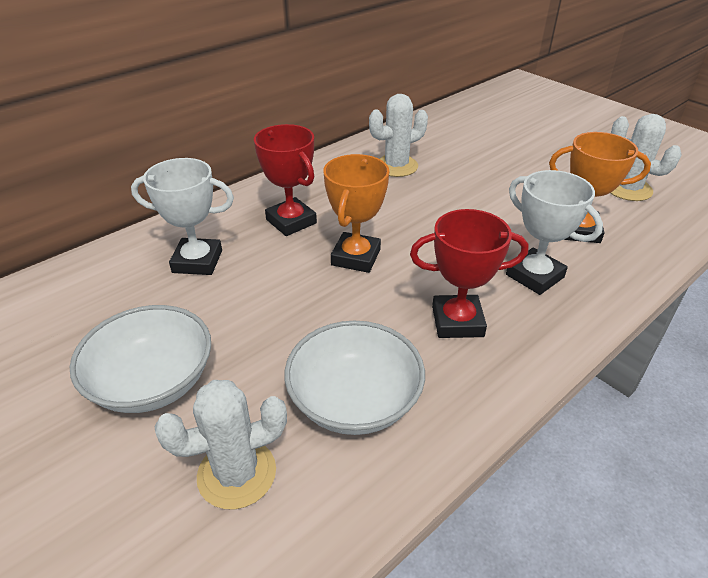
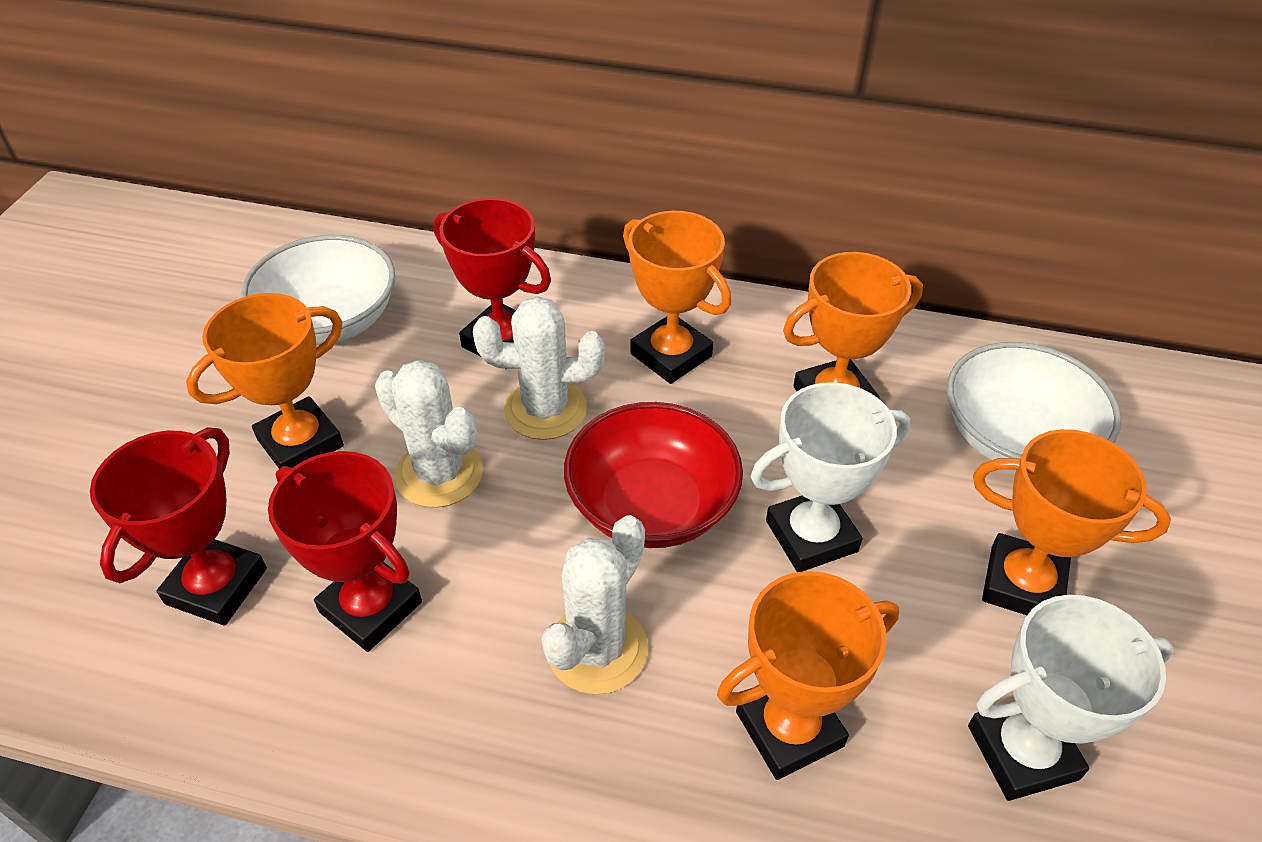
orange trophy: [324,154,389,273] [549,132,651,243] = 2 -> [186,293,344,469] [623,211,731,384] [717,571,899,780] [783,252,923,399] [973,429,1171,615] = 5
red bowl: none = 0 -> [564,402,743,548] = 1
red trophy: [254,124,317,236] [410,209,529,338] = 2 -> [90,427,267,626] [268,451,422,652] [433,198,551,357] = 3

